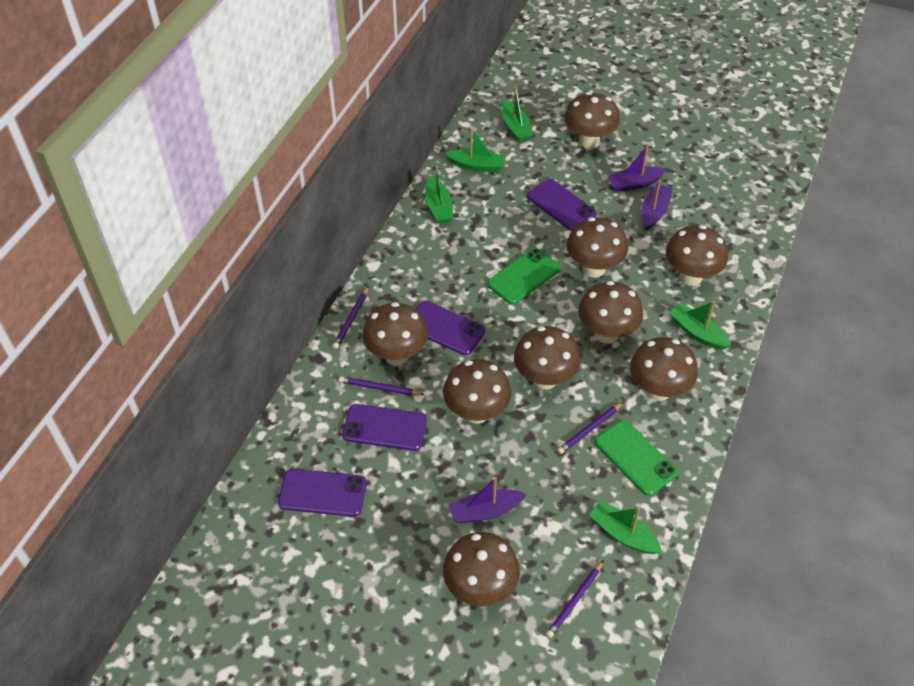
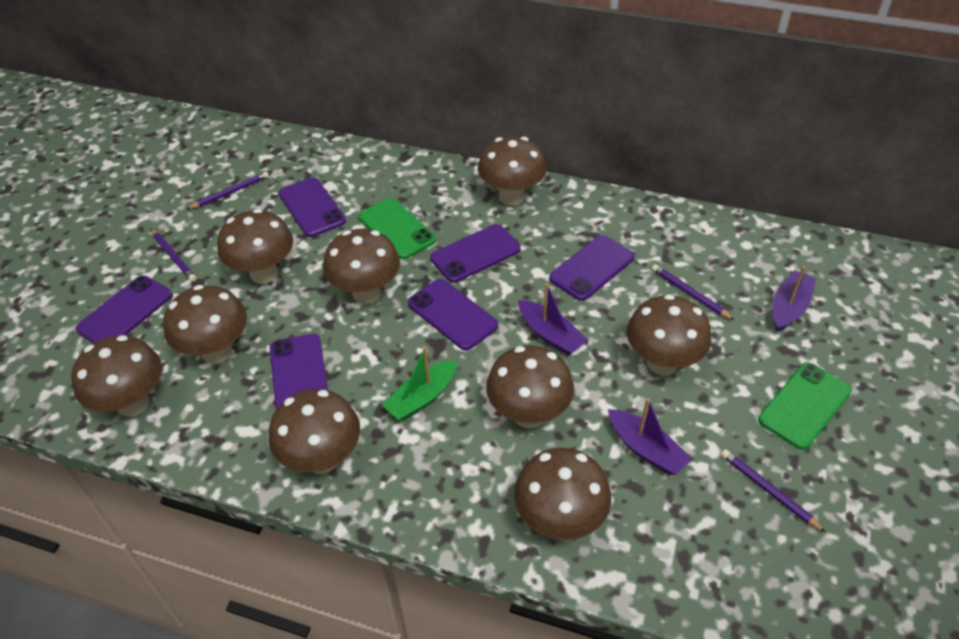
green boat: [425,166,454,224] [445,128,506,172] [502,87,533,142] [589,501,662,554] [669,301,730,350] = 5 -> [382,346,457,421] = 1
purple phone: [278,469,367,517] [342,404,427,451] [416,301,485,355] [527,179,596,231] = 4 -> [75,276,172,343] [270,334,328,409] [279,178,346,237] [408,279,498,350] [430,224,521,283] [549,235,635,301] = 6

